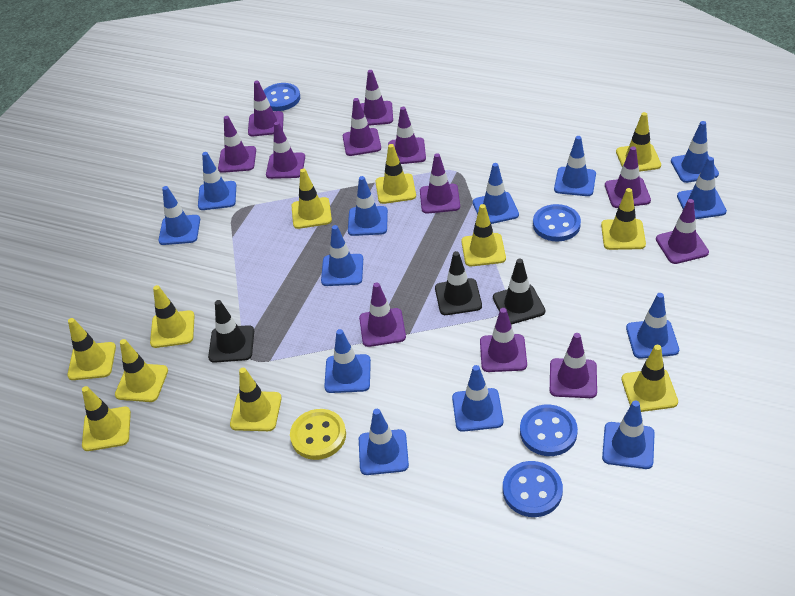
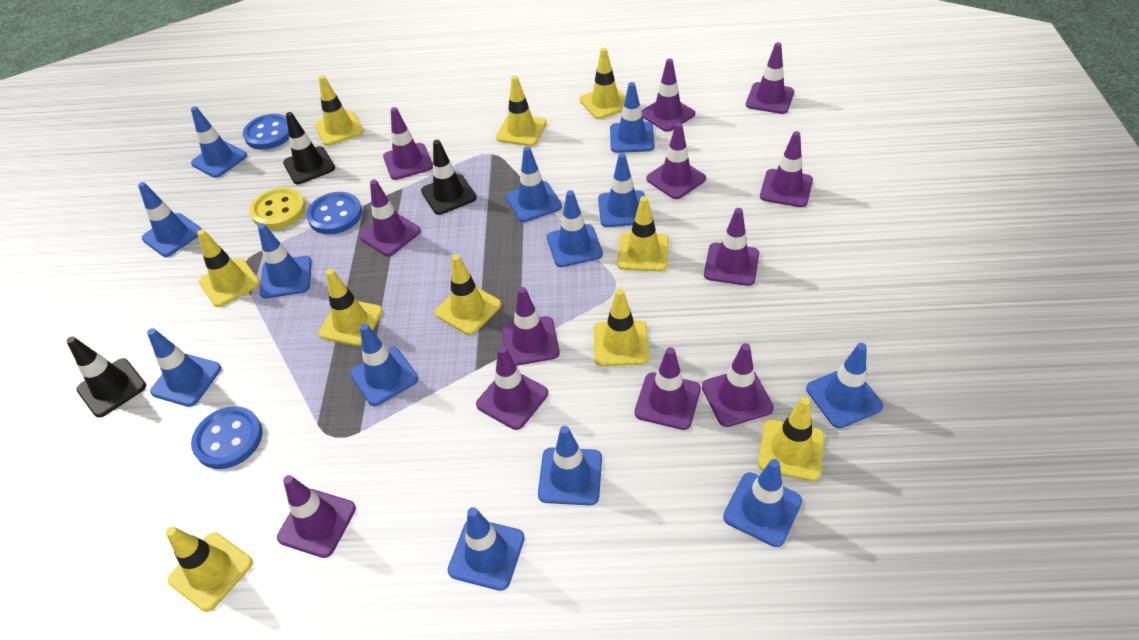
blue button: [263,83,300,111] [503,461,563,517] [520,405,578,456] [533,204,581,242] = 4 -> [191,406,263,469] [243,114,289,150] [306,192,362,234] = 3
yellow traffic cone: [67,318,116,380] [82,386,131,451] [115,339,168,402] [150,285,195,348] [230,368,282,431] [291,169,332,229] [375,144,416,204] [461,204,506,266] [601,188,646,250] [616,112,661,172] [622,345,678,412] = 11 -> [166,526,253,612] [197,229,260,307] [315,75,364,146] [318,269,383,346] [435,254,501,335] [496,76,547,146] [580,48,626,119] [594,289,649,366] [617,196,669,272] [758,397,825,481] = 10

